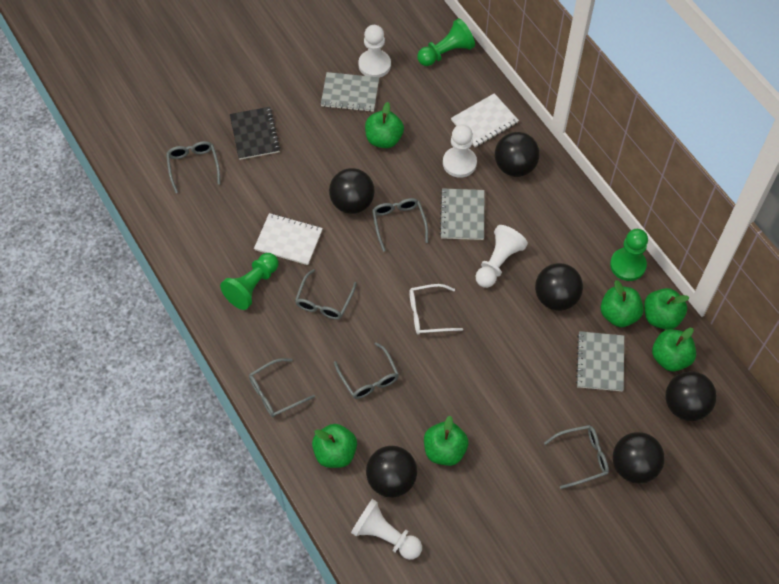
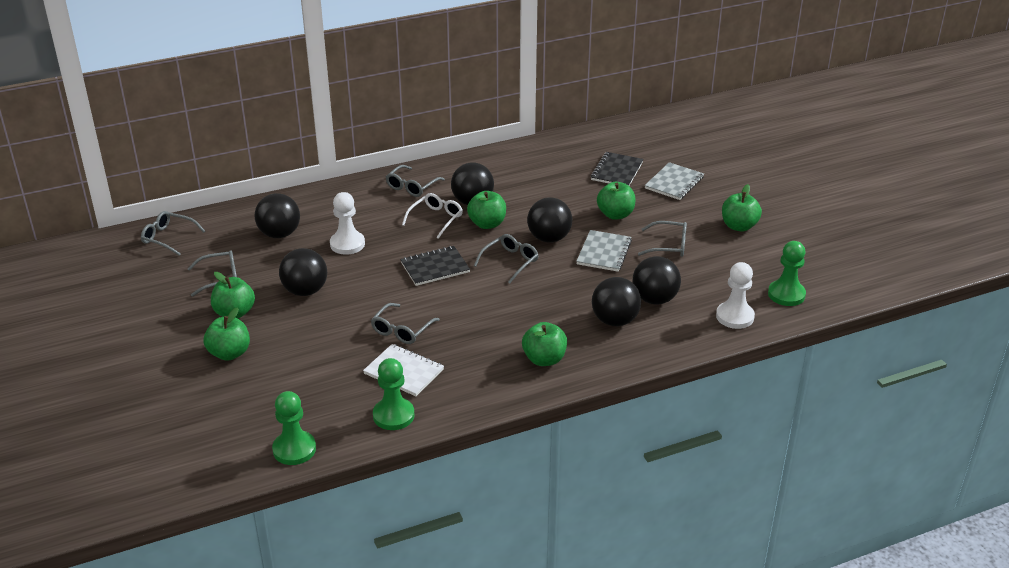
black notebook: [230,107,281,160] = 1 -> [400,246,470,286] [591,152,644,186] = 2
grey notebook: [321,72,379,112] [439,188,485,240] [576,331,624,391] = 3 -> [576,230,632,272] [645,162,704,200] = 2
white notebook: [254,213,323,265] [451,93,519,147] = 2 -> [363,344,444,396] = 1
white pawn: [351,499,422,560] [358,25,391,78] [443,125,477,178] [475,225,528,288] = 4 -> [330,192,365,255] [716,262,755,329] = 2

